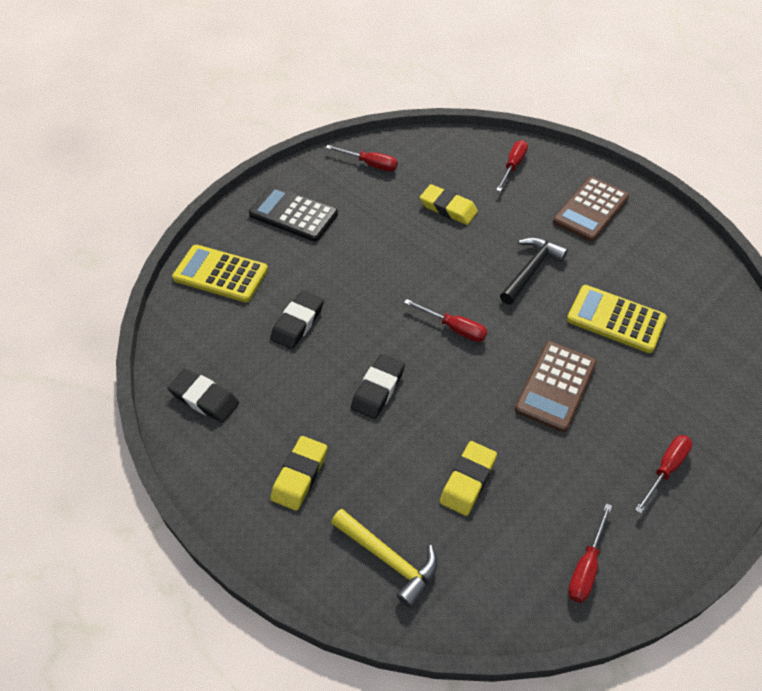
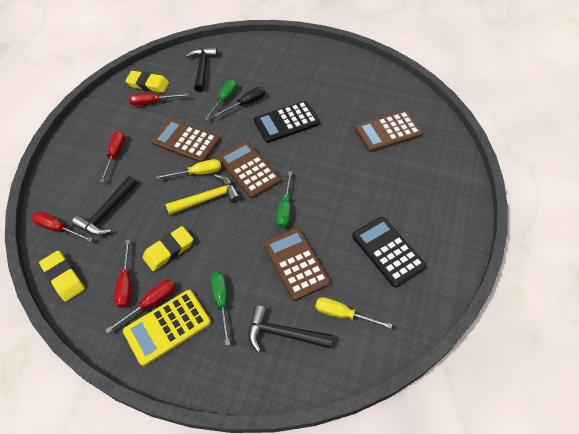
black calculator: [249,186,338,242] = 1 -> [254,101,320,143] [352,217,427,288] = 2
black eraser: [168,369,239,423] [270,290,324,349] [351,354,405,419] = 3 -> none = 0
black hammer: [500,237,568,304] = 1 -> [72,176,137,235] [186,47,217,92] [248,305,333,352] = 3
black screwdriver: none = 0 -> [214,87,265,117] = 1
brown calculator: [515,341,597,432] [553,177,629,242] = 2 -> [151,119,220,162] [217,141,281,198] [263,227,330,301] [355,111,423,152] = 4
green screwdriver: none = 0 -> [204,80,237,120] [211,272,230,345] [276,171,292,228] = 3
yellow calculator: [172,245,268,302] [567,285,667,353] = 2 -> [123,290,211,366] = 1
yellow screwdriver: none = 0 -> [156,159,221,179] [315,297,392,329] = 2

